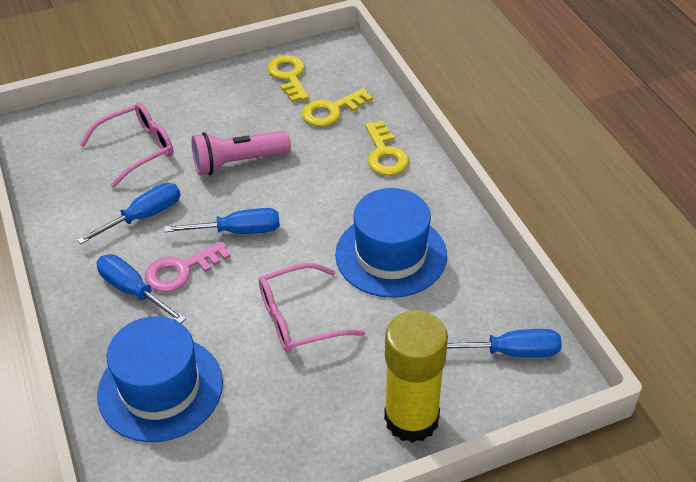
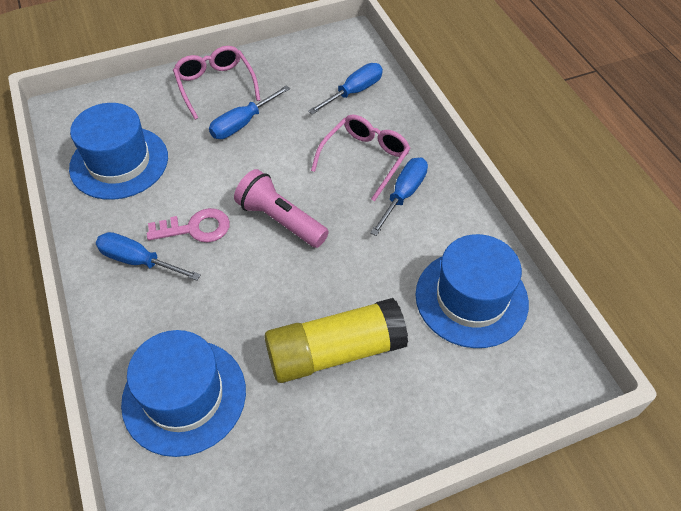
blue hat: [97,316,223,442] [335,188,447,298] = 2 -> [69,103,168,200] [121,330,246,457] [415,234,529,348] = 3
yellow key: [268,55,309,102] [302,88,373,126] [365,121,409,175] = 3 -> none = 0

